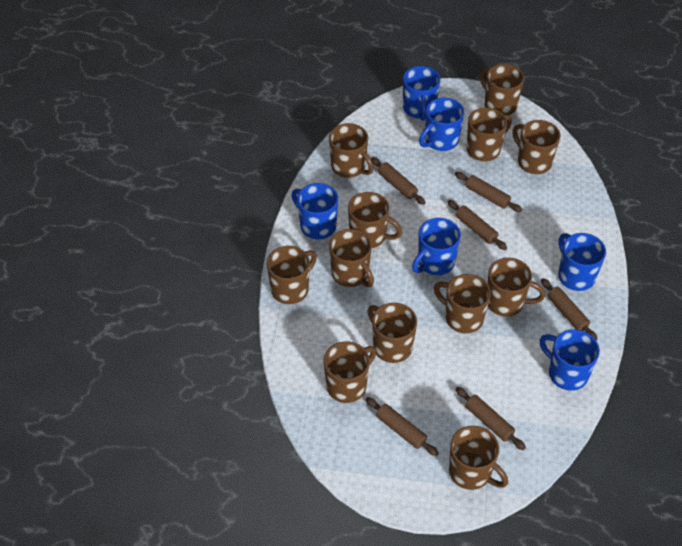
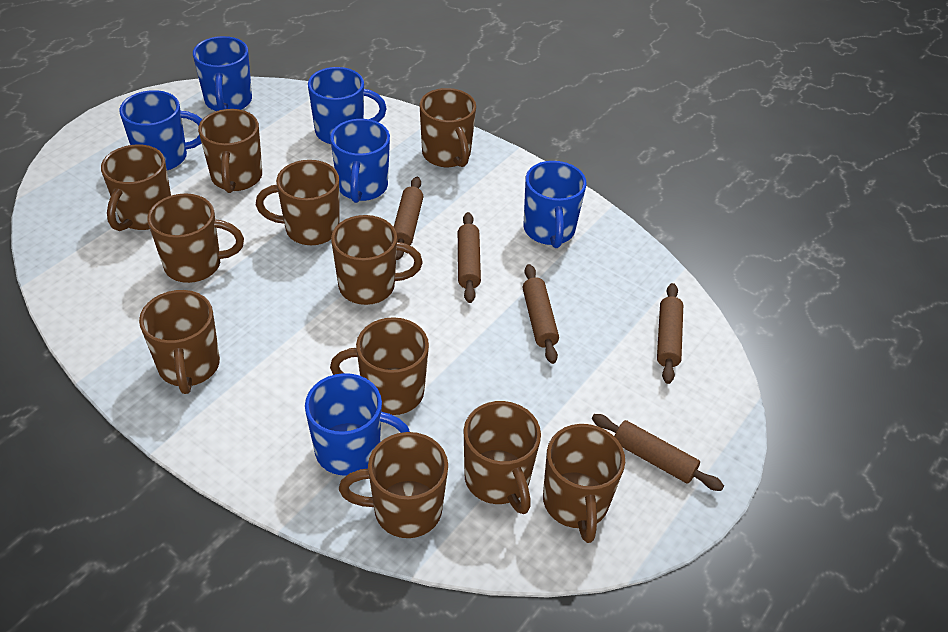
brown mug: [267,246,317,304] [324,341,376,403] [329,123,374,178] [329,229,374,287] [348,192,402,248] [368,303,417,363] [434,274,491,333] [449,426,508,490] [467,108,512,161] [480,64,524,115] [488,258,546,317] [512,120,560,174] = 12 -> [101,144,171,231] [139,290,220,394] [147,194,244,283] [198,109,262,193] [256,160,340,245] [330,317,429,415] [331,215,423,305] [339,432,448,538] [419,88,476,167] [464,401,541,514] [543,424,625,543] = 11
brown rolling pin: [366,397,439,456] [371,157,426,205] [448,200,507,250] [455,172,522,212] [455,387,526,450] [541,278,597,340] = 6 -> [394,177,423,260] [458,212,481,303] [523,264,559,364] [592,414,724,491] [657,283,683,384] = 5

